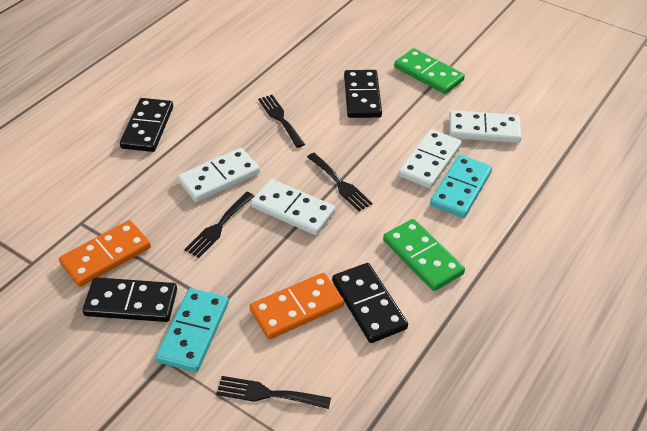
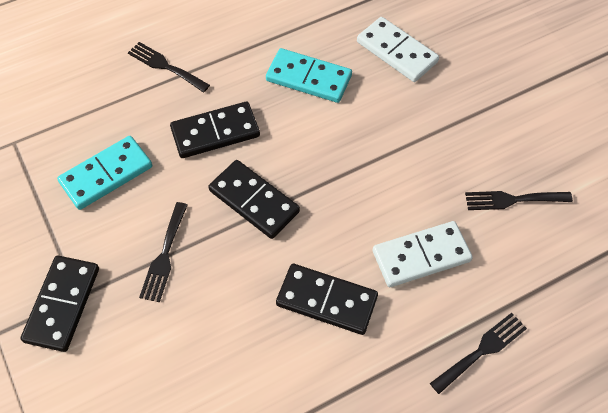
green domino: [383,219,465,291] [394,48,465,94] = 2 -> none = 0
orange domino: [59,220,151,287] [250,273,344,340] = 2 -> none = 0
white domino: [178,148,260,202] [251,179,335,235] [398,129,462,189] [449,110,522,143] = 4 -> [357,17,439,82] [373,221,473,287] = 2

